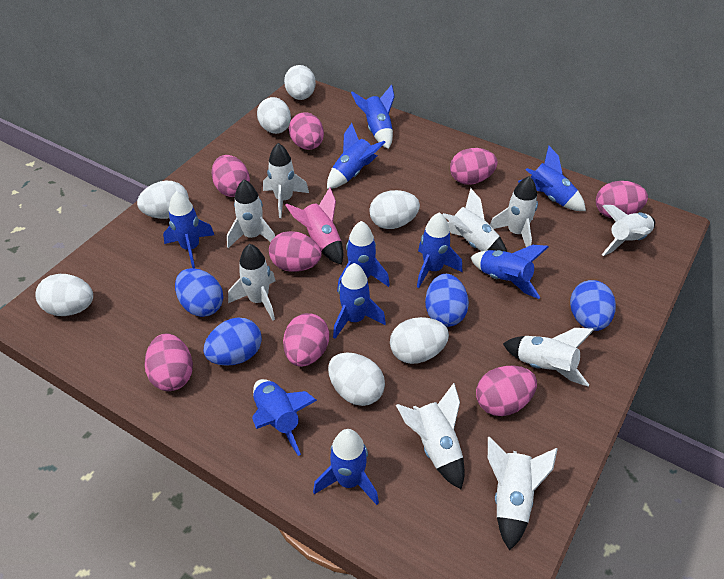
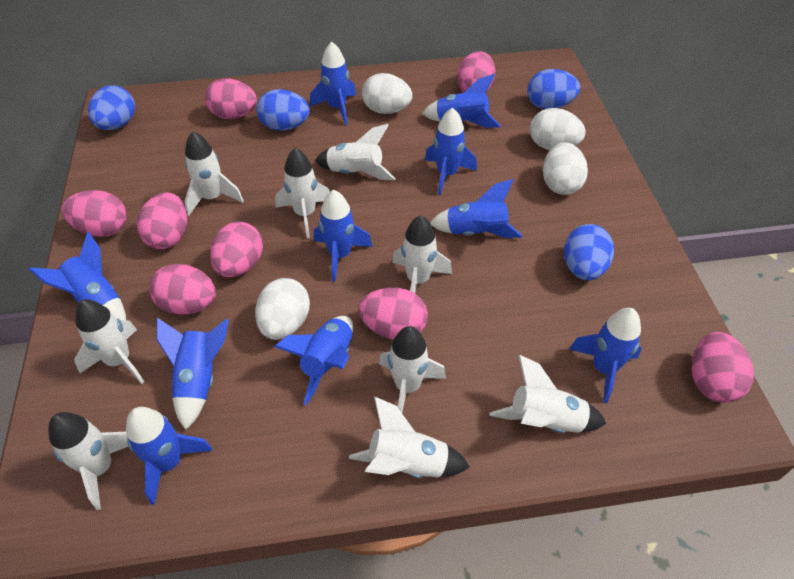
pink rocket: [286,188,343,265] = 1 -> none = 0
white egg: [35,274,93,316] [137,181,189,219] [257,97,291,134] [284,65,316,100] [328,352,385,406] [369,190,420,229] [390,317,449,364] = 7 -> [255,278,310,340] [362,73,413,114] [530,108,586,150] [543,142,588,195] = 4

